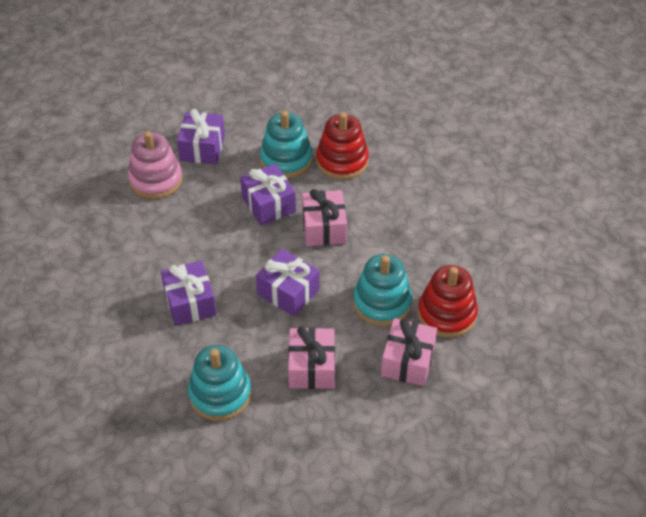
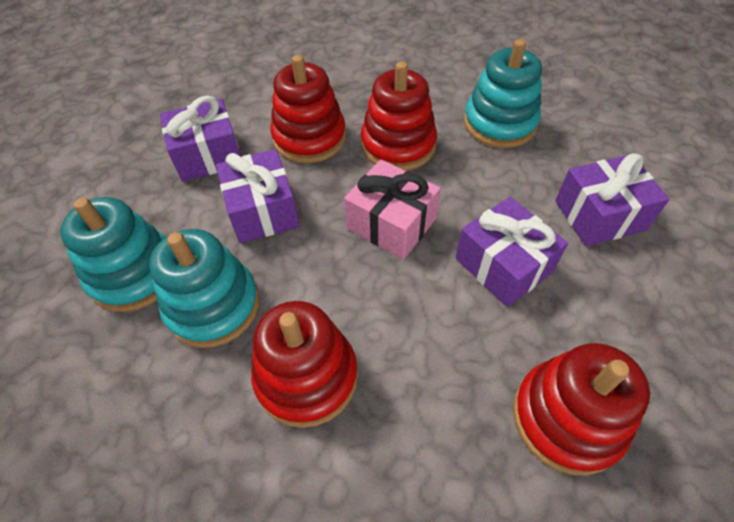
pink gift: [288,326,335,389] [302,189,347,246] [381,318,437,386] = 3 -> [344,159,441,259] = 1
pink stacking toy: [128,131,183,199] = 1 -> none = 0
red stacking toy: [316,112,369,180] [418,265,478,338] = 2 -> [251,301,358,428] [271,55,346,163] [361,62,437,171] [513,343,650,476] = 4

